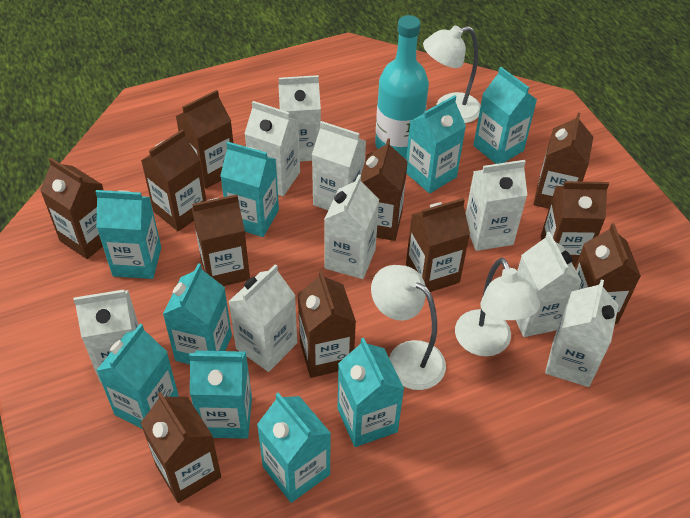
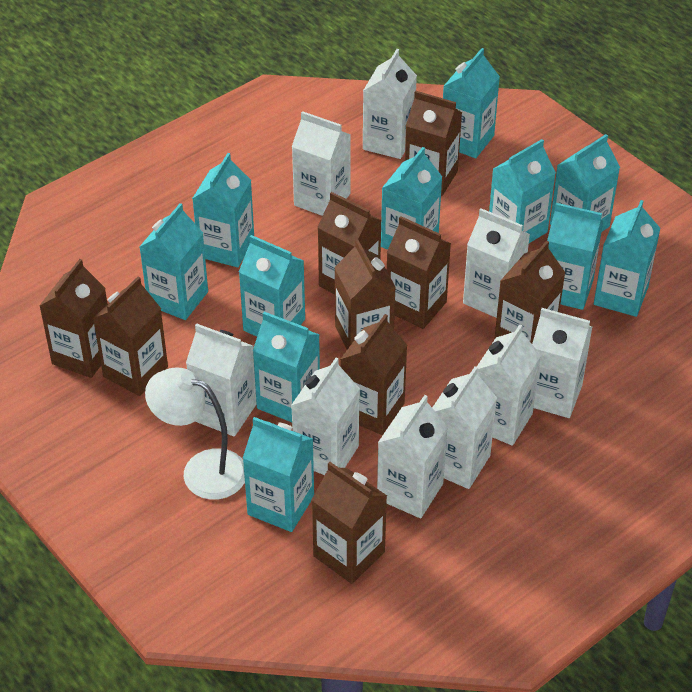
brown carton: [40,157,103,259] [141,129,206,231] [141,392,221,503] [176,90,233,189] [192,194,250,286] [298,270,356,378] [361,138,408,241] [406,198,470,292] [533,113,593,209] [541,181,609,267] [575,223,641,324] = 11 -> [39,259,108,378] [93,277,168,396] [312,462,387,584] [317,192,382,294] [334,239,396,349] [340,314,407,435] [387,216,451,329] [405,91,462,196] [495,240,565,344] = 9
turquoise bottle: [375,15,429,159] = 1 -> none = 0
turquoise carton: [96,190,161,279] [96,324,179,429] [163,263,232,364] [189,350,252,439] [220,141,279,237] [257,393,331,503] [338,338,404,447] [406,95,466,194] [473,67,537,164] = 9 -> [140,203,208,320] [192,153,254,267] [239,235,305,337] [243,417,314,532] [253,312,320,422] [381,147,442,250] [443,48,500,158] [489,139,556,243] [547,203,603,310] [550,134,620,232] [594,200,660,317] = 11
white lamp: [371,265,446,390] [423,26,481,123] [455,258,540,356] = 3 -> [145,367,245,500] = 1

